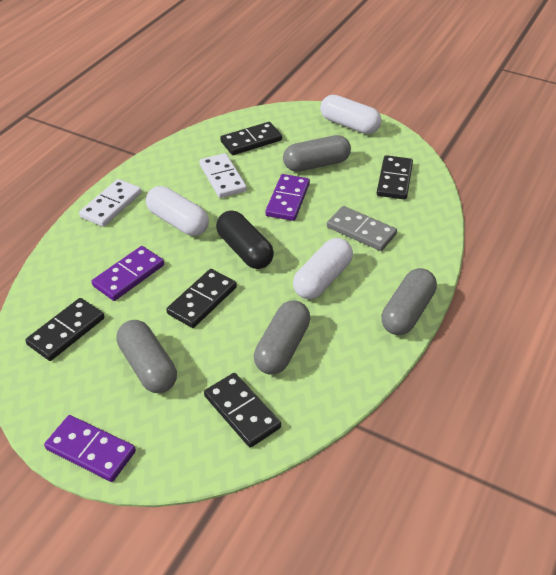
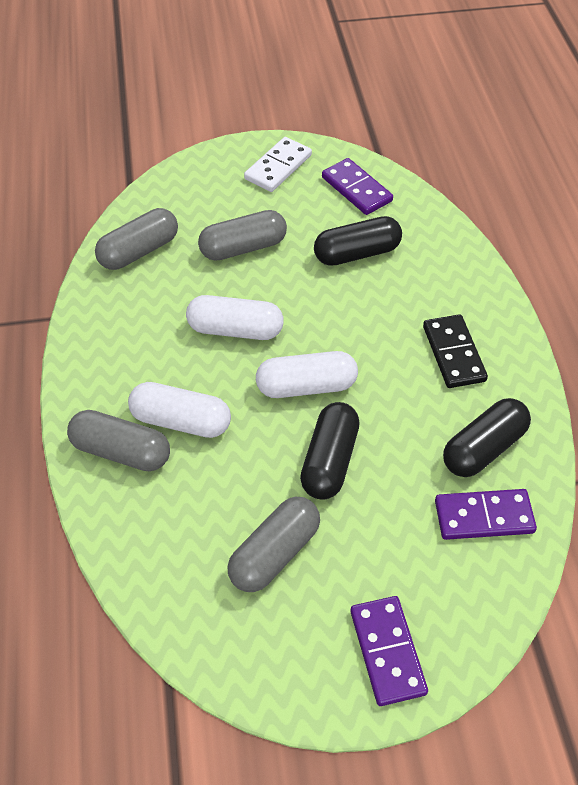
black capsule: [216,211,274,269] = 1 -> [300,402,360,500] [314,216,402,266] [443,398,531,477] = 3
black domino: [25,298,104,361] [166,269,237,328] [204,373,281,448] [220,122,282,155] [377,155,413,200] = 5 -> [423,314,488,388] = 1
grey domino: [327,206,397,251] = 1 -> none = 0
white domino: [79,179,142,227] [199,153,247,198] = 2 -> [244,137,312,192] = 1

